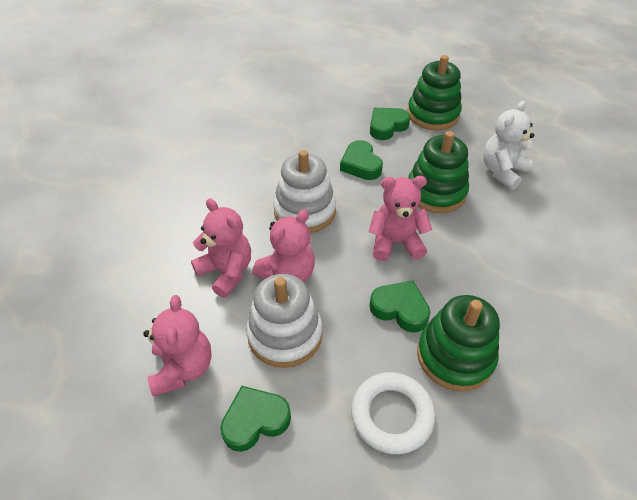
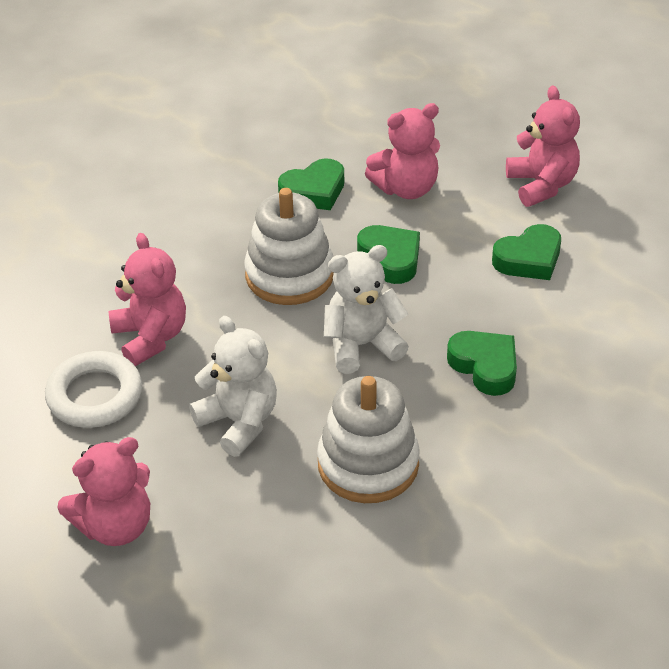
green stacking toy: [407,55,462,130] [408,131,469,213] [417,295,500,391] = 3 -> none = 0
white teddy bear: [483,101,534,190] = 1 -> [189,316,277,457] [324,245,409,374] = 2

